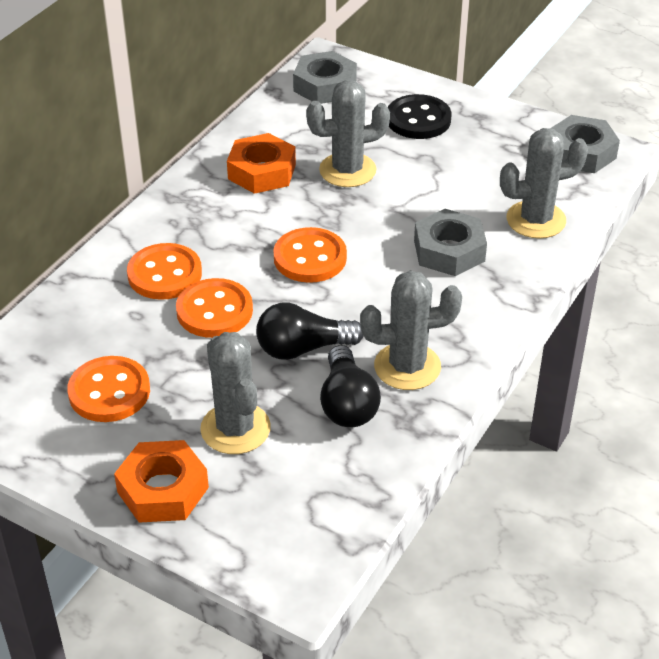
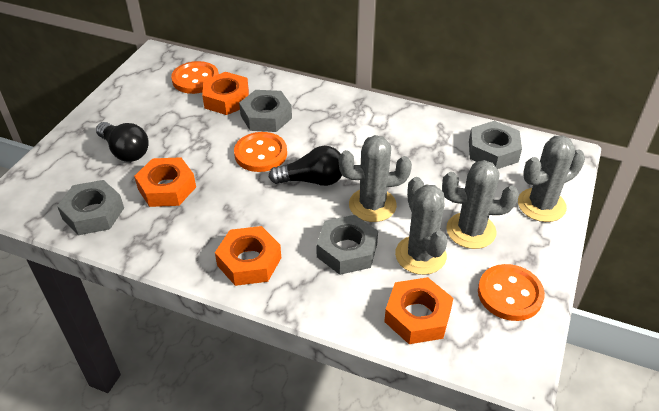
black button: [388,94,451,139] = 1 -> none = 0
grey nut: [293,51,357,104] [414,209,487,276] [550,115,620,173] = 3 -> [57,180,124,235] [239,90,292,132] [316,215,378,275] [469,121,522,169] = 4
orange button: [67,356,150,422] [127,243,202,300] [176,278,253,338] [274,227,347,283] = 4 -> [171,61,219,94] [234,132,287,172] [478,264,545,321] = 3
orange nut: [114,440,209,523] [227,133,296,194] = 2 -> [134,157,196,207] [202,72,249,115] [215,226,281,286] [384,277,453,344] = 4

